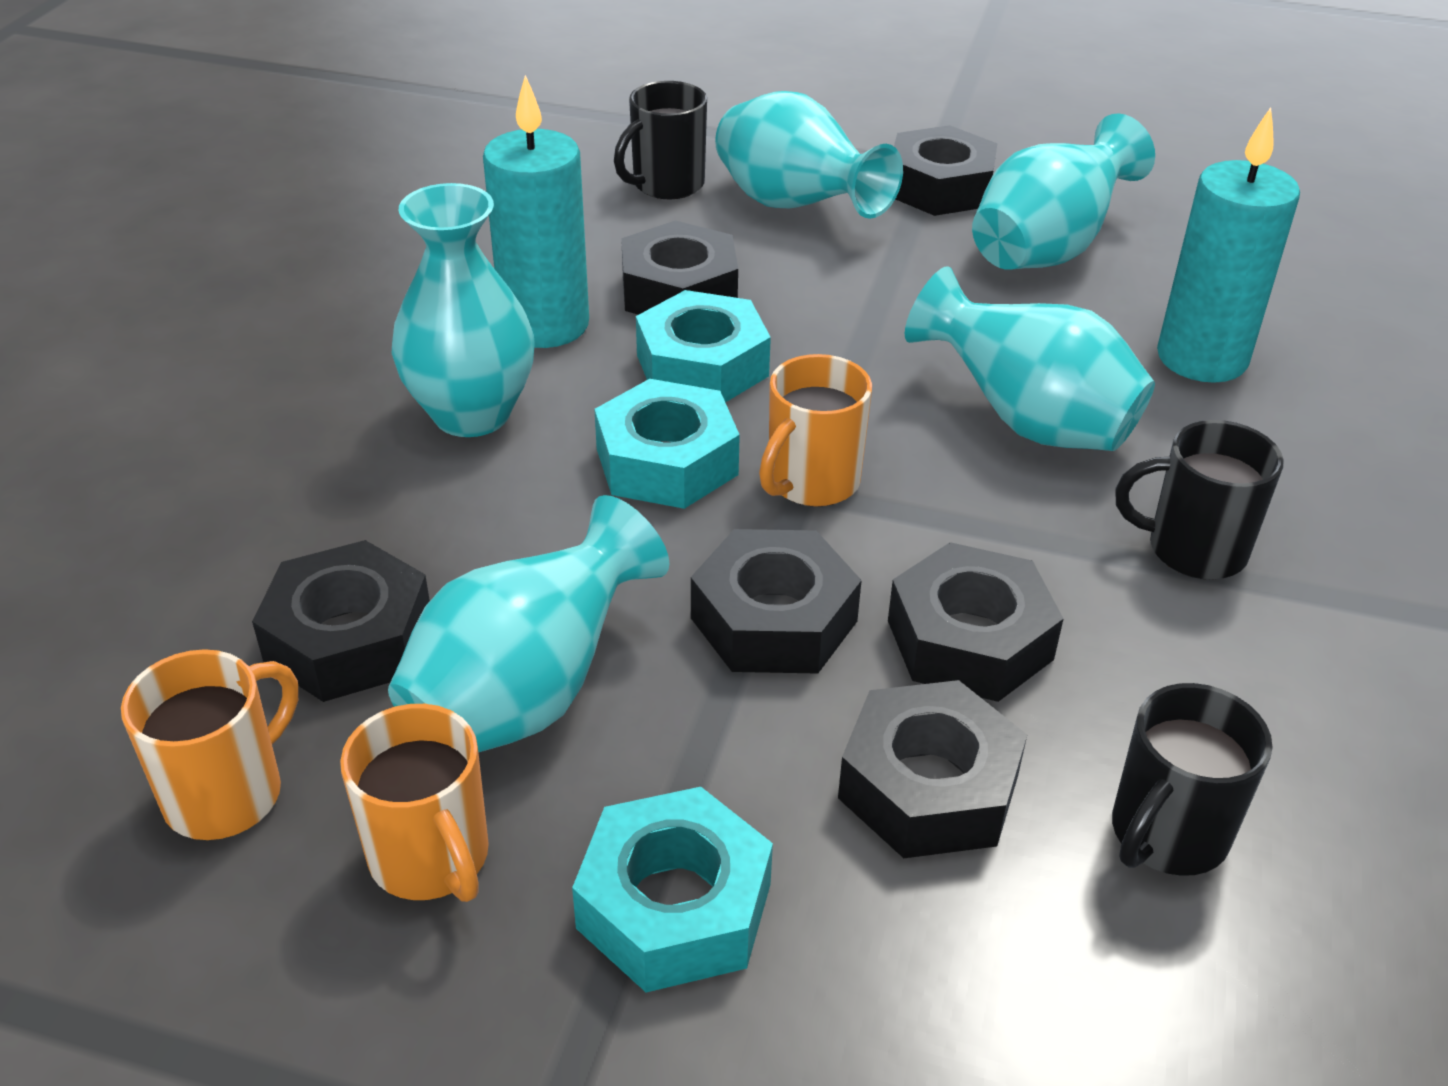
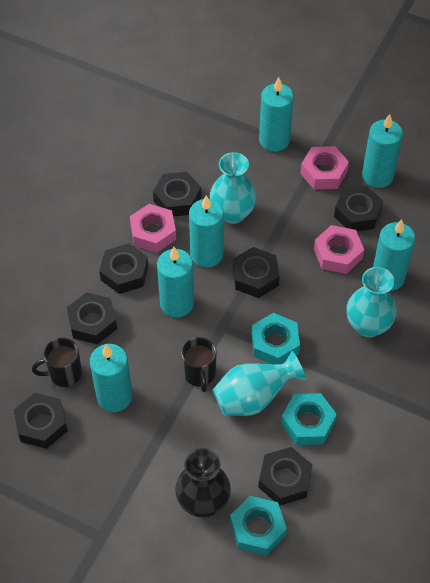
black mug: [614,81,707,199] [1112,683,1272,876] [1115,420,1283,579] = 3 -> [32,338,82,387] [181,337,217,392] = 2
black nut: [252,540,430,702] [621,220,738,315] [691,529,862,673] [838,680,1027,858] [888,542,1064,702] [894,125,998,216] = 6 -> [14,393,67,449] [67,292,117,344] [99,243,148,294] [153,172,201,217] [233,247,280,298] [258,447,313,506] [334,186,383,231] = 7
black vase: none = 0 -> [175,448,231,518] = 1
orange mug: [121,649,298,840] [340,704,489,902] [759,354,872,507] = 3 -> none = 0
pink nut: none = 0 -> [130,204,176,253] [300,146,349,189] [314,225,364,274] = 3
turquoise candle: [483,75,589,348] [1157,107,1300,383] = 2 -> [90,344,132,412] [157,247,194,317] [189,195,224,268] [259,77,294,152] [362,114,403,188] [373,219,415,291] = 6
turquoise vase: [388,495,669,753] [392,183,535,437] [715,91,903,219] [905,266,1155,451] [972,113,1155,270] = 5 -> [210,152,257,224] [212,351,306,416] [346,267,397,338] = 3

